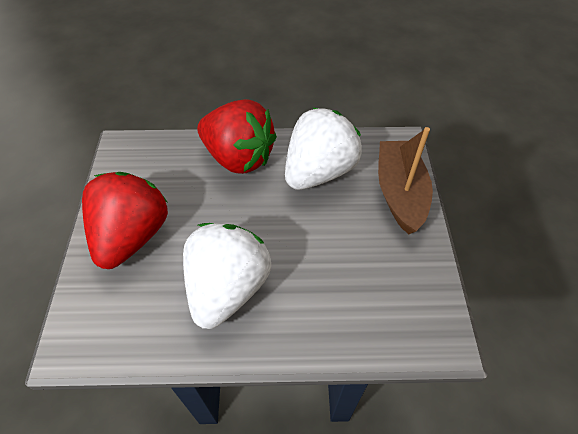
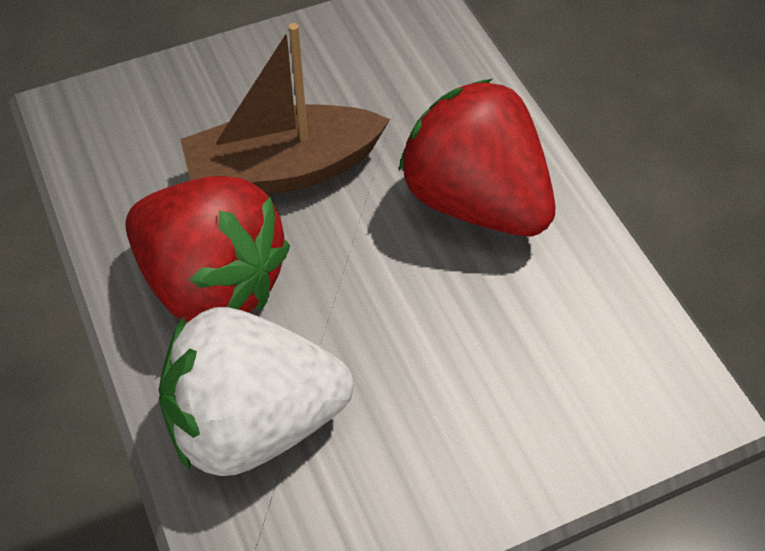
white strawberry: [183,223,271,329] [285,107,362,190] = 2 -> [158,307,353,476] = 1

